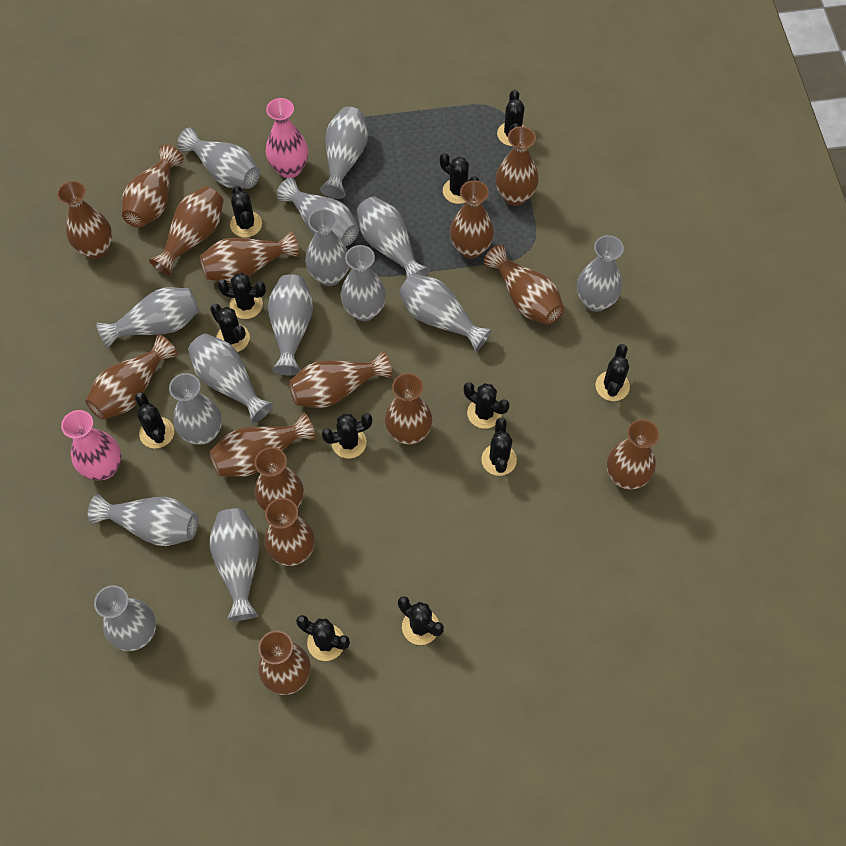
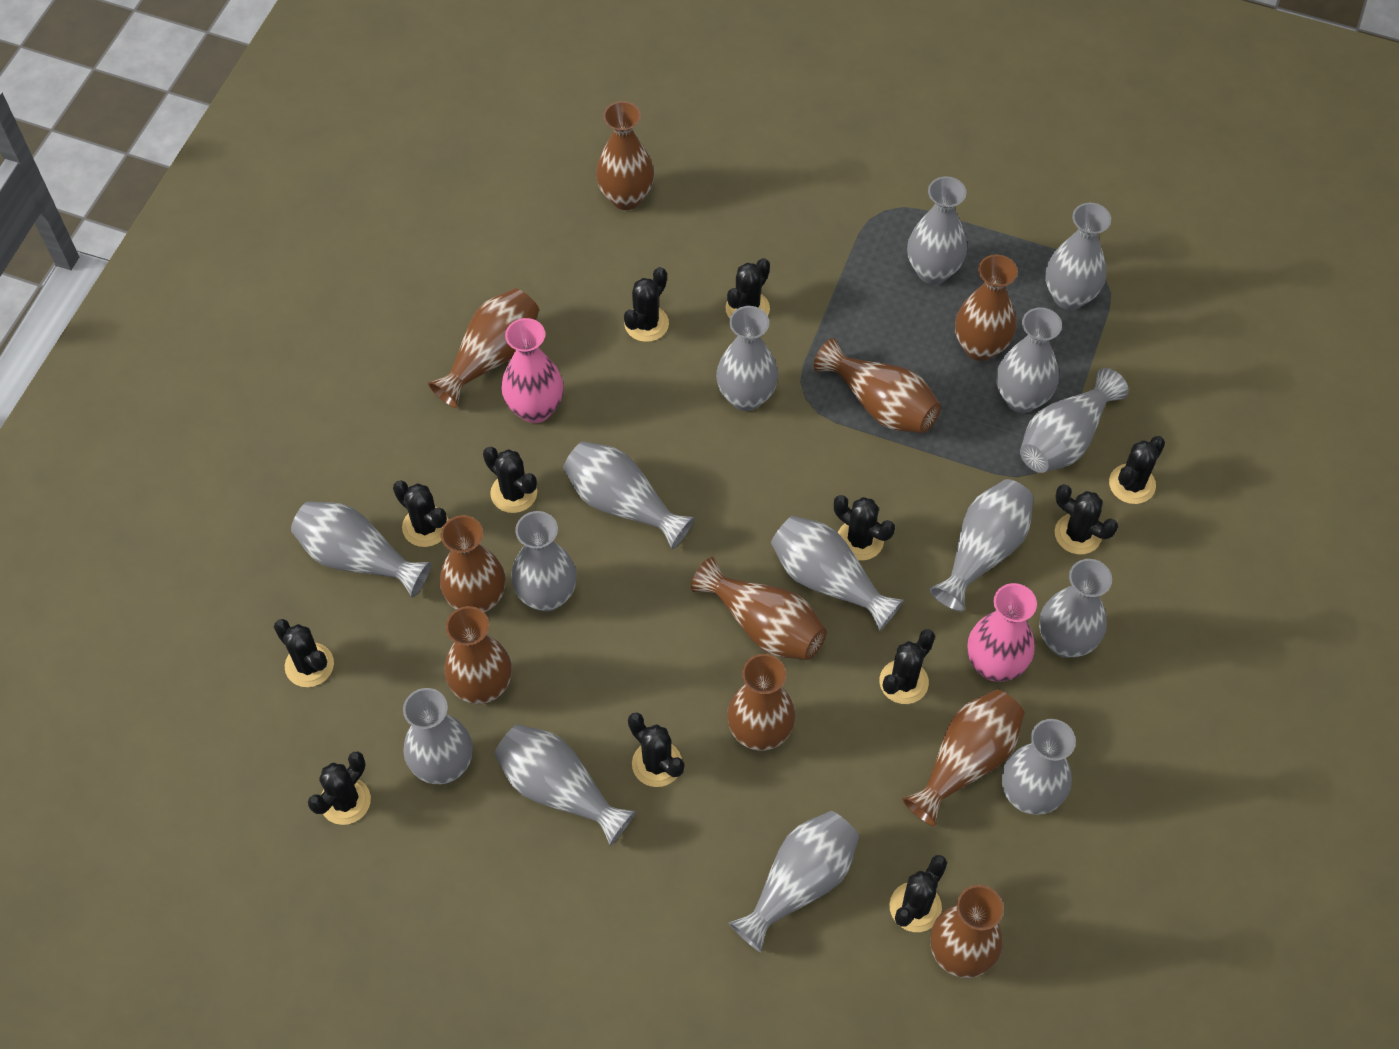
brown vase: [57,181,112,259] [86,335,177,420] [122,145,183,228] [149,186,223,276] [200,231,299,283] [209,413,316,477] [254,447,304,512] [258,630,311,695] [265,498,315,566] [289,351,392,408] [385,373,432,445] [450,180,494,259] [484,245,564,325] [496,126,539,206] [607,419,659,490] = 15 -> [428,288,539,408] [440,515,505,613] [444,606,511,704] [596,101,654,210] [691,557,827,660] [727,654,795,751] [813,338,941,433] [902,689,1025,827] [931,885,1004,978] [955,255,1018,361] = 10

